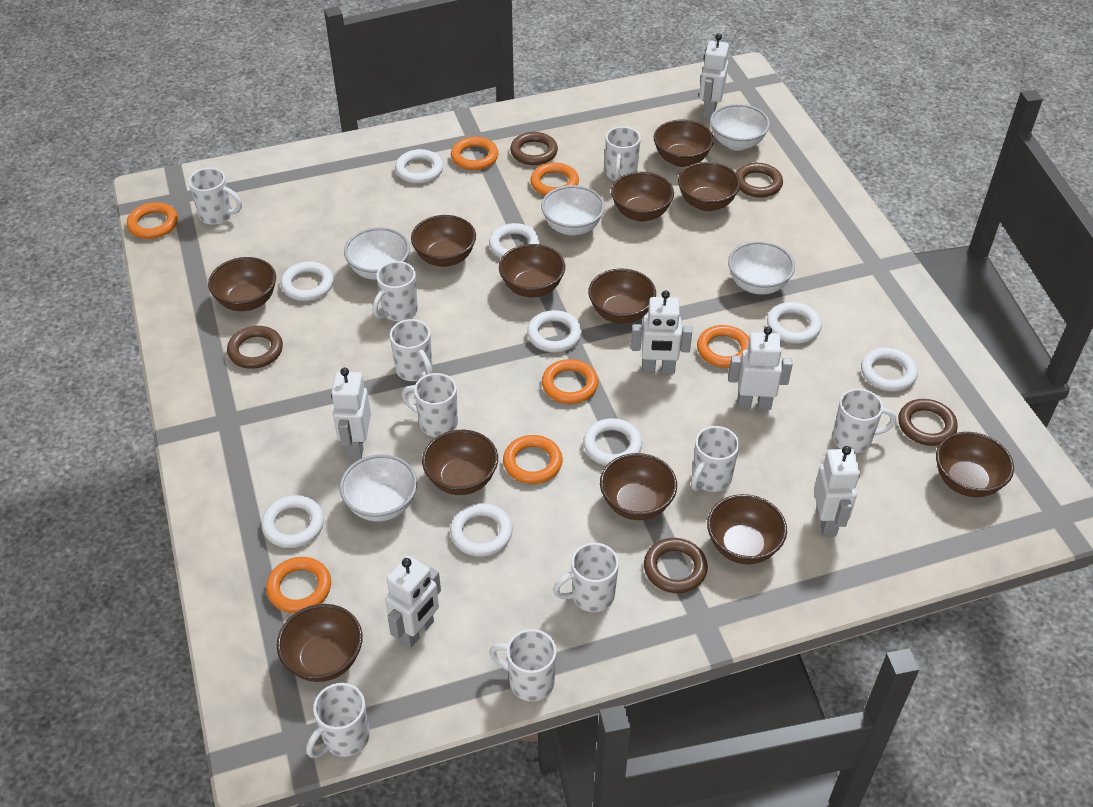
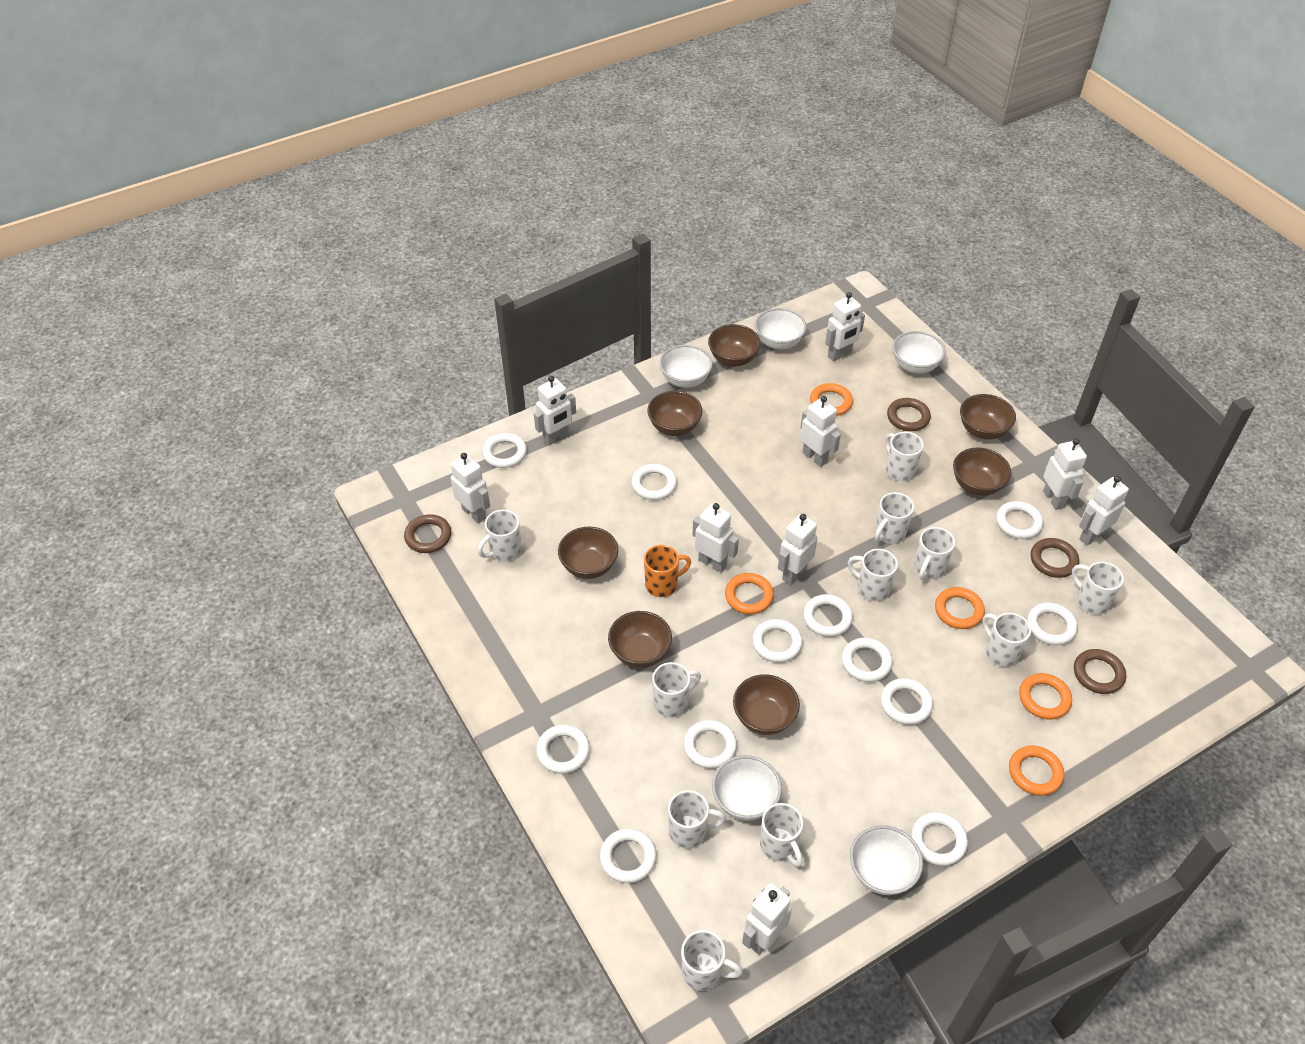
brown bowl: [208,257,276,311] [277,604,363,682] [411,215,476,267] [422,430,498,495] [499,244,565,297] [588,269,656,324] [600,453,677,520] [611,172,674,222] [654,120,714,167] [678,162,741,211] [707,494,787,564] [936,432,1014,497] = 12 -> [558,527,618,579] [608,611,672,668] [647,391,703,436] [708,324,761,366] [733,674,800,735] [953,447,1011,496] [960,394,1016,439] = 7
brown ring: [227,326,283,369] [510,132,558,165] [644,538,708,593] [736,163,783,197] [898,399,958,446] = 5 -> [404,514,451,553] [887,398,931,431] [1031,538,1079,578] [1074,649,1126,694] = 4
orange mug: none = 0 -> [644,545,691,597] = 1
orange ring: [127,202,178,239] [266,557,331,614] [451,137,498,170] [503,435,563,484] [530,163,579,196] [542,359,598,404] [697,325,749,368] = 7 -> [725,573,774,614] [810,383,853,416] [935,587,985,629] [1009,745,1064,796] [1019,673,1072,720] = 5
white mug: [188,168,242,225] [306,683,370,758] [372,261,418,321] [390,319,433,381] [402,373,458,437] [489,629,557,701] [553,543,619,612] [605,127,641,181] [691,426,739,492] [833,389,896,453] = 10 -> [478,510,522,561] [652,662,701,718] [668,790,726,849] [681,930,742,991] [760,803,803,867] [848,549,898,601] [875,492,914,544] [885,432,924,481] [914,527,955,580] [982,613,1031,667] [1072,562,1124,615] = 11
white ring: [262,495,324,548] [281,261,334,301] [395,149,443,184] [450,503,513,557] [489,223,540,258] [527,310,582,352] [583,418,642,466] [767,302,822,344] [861,347,918,391] = 9 -> [482,433,527,468] [536,725,590,774] [600,828,657,883] [632,464,677,500] [683,720,737,769] [752,619,803,663] [803,594,853,637] [841,638,893,682] [880,678,933,725] [911,812,968,866] [996,501,1044,539] [1027,602,1078,645] = 12
white robot: [331,368,371,458] [385,556,441,648] [631,290,692,374] [699,34,729,119] [728,326,793,410] [814,446,860,537] = 6 -> [451,453,490,523] [534,376,576,446] [693,503,739,573] [742,883,792,955] [778,514,818,585] [800,396,841,467] [825,292,865,361] [1043,438,1087,510] [1079,476,1129,545] = 9

